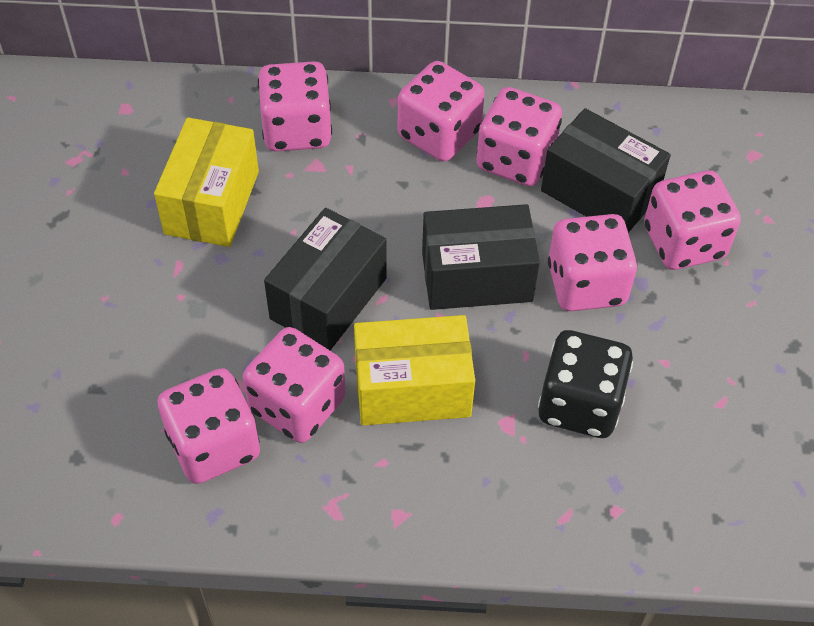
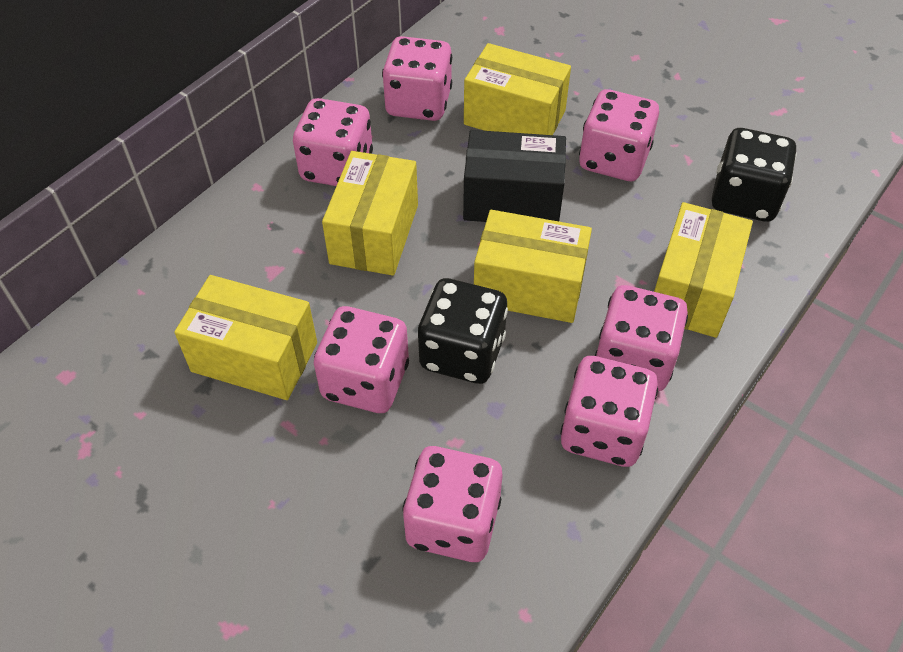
black box: [264,208,387,351] [422,204,540,310] [541,108,671,233] = 3 -> [463,130,566,222] = 1
black dice: [538,330,633,438] = 1 -> [418,278,508,384] [712,128,797,222] = 2
yellow box: [154,117,259,247] [354,315,475,426] = 2 -> [174,275,317,400] [322,151,418,276] [464,43,571,135] [474,210,592,323] [654,202,753,338] = 5

